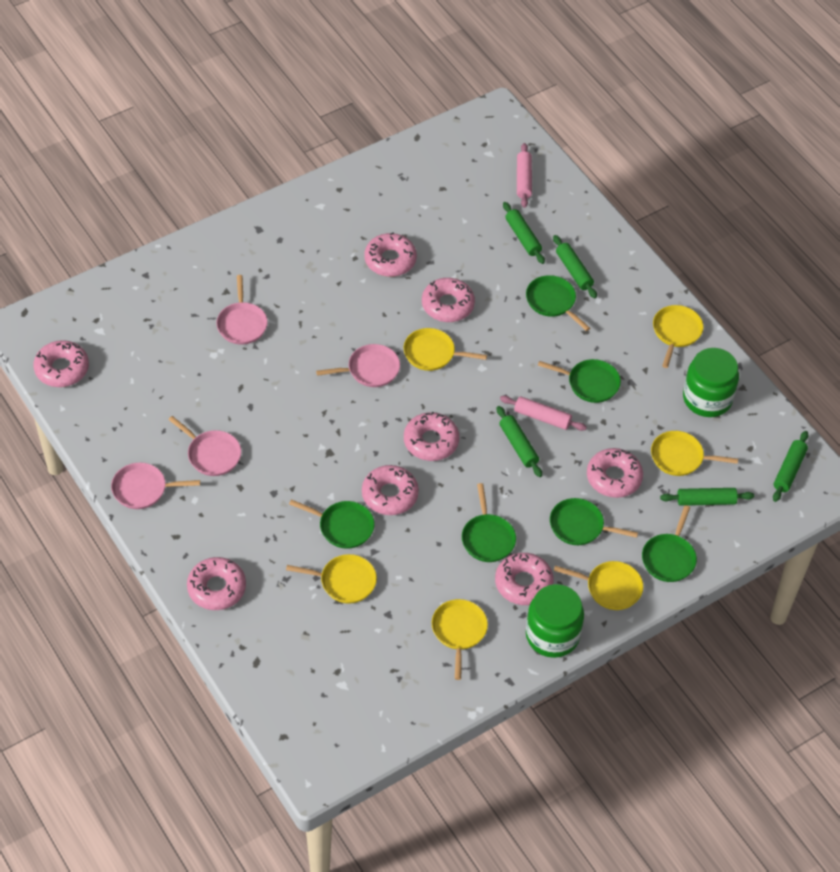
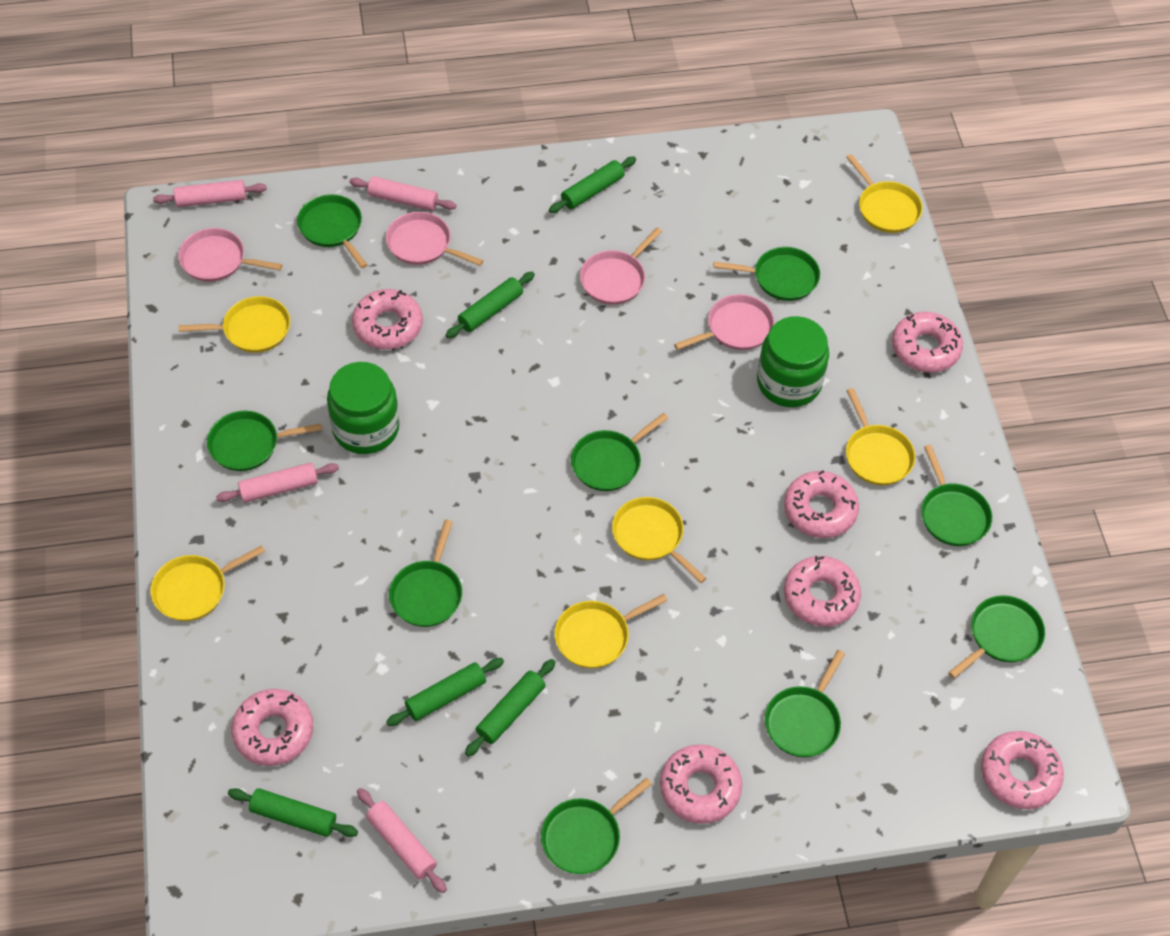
green pan: [289,499,375,549] [462,483,516,562] [526,275,590,331] [538,359,621,403] [550,498,638,545] [642,505,697,582] = 6 -> [207,411,322,471] [297,194,368,268] [389,520,462,627] [541,778,652,874] [571,413,668,491] [713,247,820,301] [765,650,845,757] [921,445,992,546] [948,595,1045,678] = 9
pink donut: [33,340,89,387] [187,557,246,610] [362,465,419,515] [364,232,417,277] [404,412,459,461] [422,278,475,322] [495,553,554,605] [587,448,643,498] = 8 -> [231,689,313,766] [352,289,423,349] [660,744,742,824] [784,470,859,538] [784,556,861,627] [892,312,963,373] [981,731,1064,809] = 7
pink rolling pin: [500,396,587,431] [517,143,532,208] = 2 -> [153,180,267,207] [216,462,339,503] [350,176,456,211] [357,788,447,893] = 4

